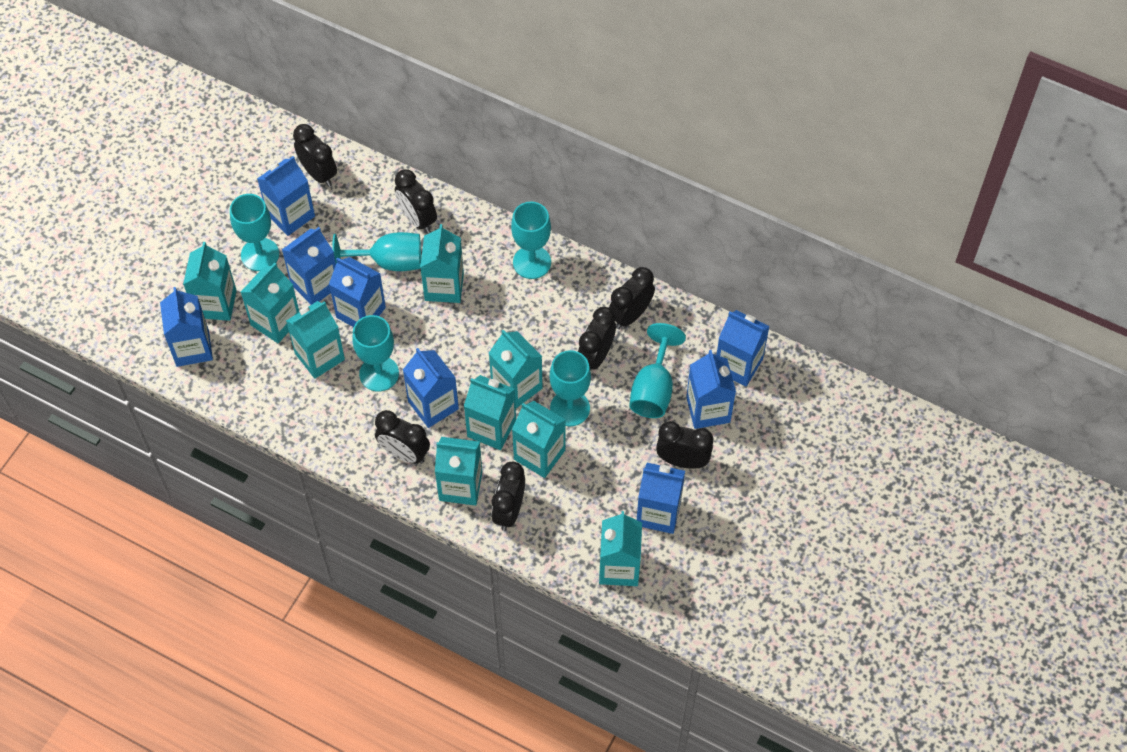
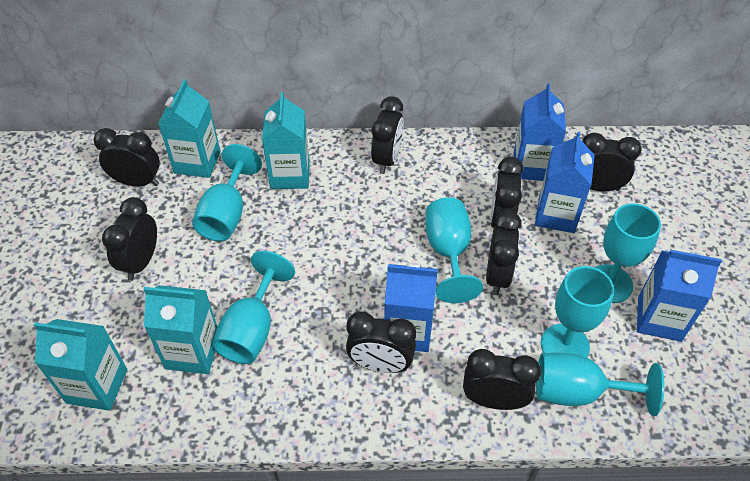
black clock: [293,124,337,187] [375,410,430,464] [395,169,437,233] [491,462,525,531] [578,307,616,371] [609,267,655,329] [656,421,713,469] = 7 -> [93,128,160,187] [102,197,157,281] [346,312,416,373] [371,96,404,174] [463,349,541,410] [486,210,522,295] [490,157,524,228] [582,133,642,191] = 8
blue carton: [160,287,213,367] [257,156,315,236] [282,227,336,305] [329,257,386,327] [403,348,459,428] [637,463,685,534] [686,350,736,429] [717,310,770,386] = 8 -> [384,263,438,352] [514,83,566,181] [535,132,594,233] [637,250,722,342] = 4
turquoise carton: [183,242,237,321] [241,263,299,343] [286,301,345,379] [420,224,464,303] [435,437,482,506] [464,375,516,450] [489,330,542,408] [512,401,566,478] [599,511,642,586] = 9 -> [34,319,127,411] [144,285,217,374] [158,79,220,178] [262,92,310,189] = 4

